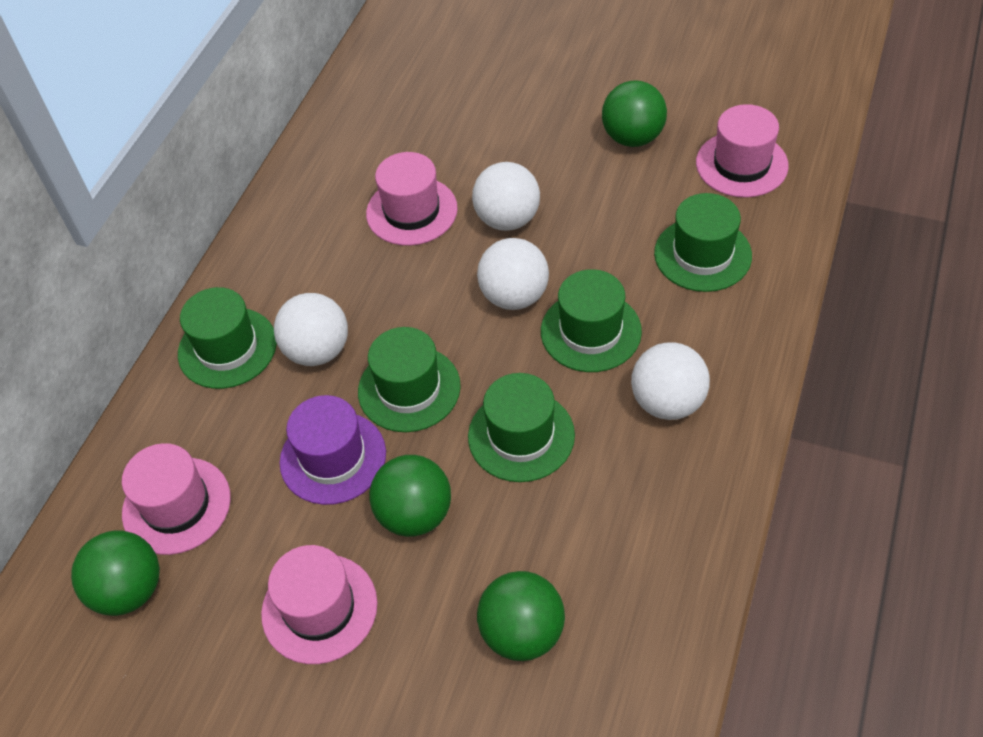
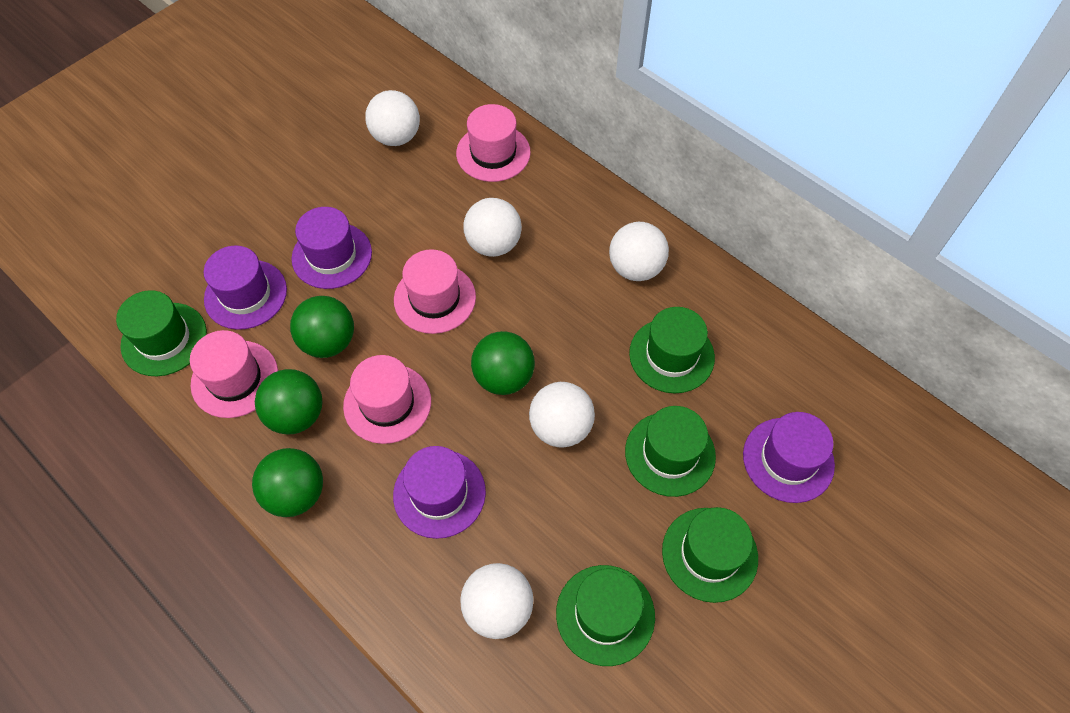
purple hat: [280,395,386,505] = 1 -> [204,246,287,330] [292,207,372,289] [393,446,486,539] [743,412,835,503] = 4
white ball: [274,293,348,366] [472,162,540,231] [477,238,549,310] [631,343,710,420] = 4 -> [365,90,420,146] [460,563,534,639] [463,198,522,257] [529,382,595,448] [609,222,669,281] = 5

